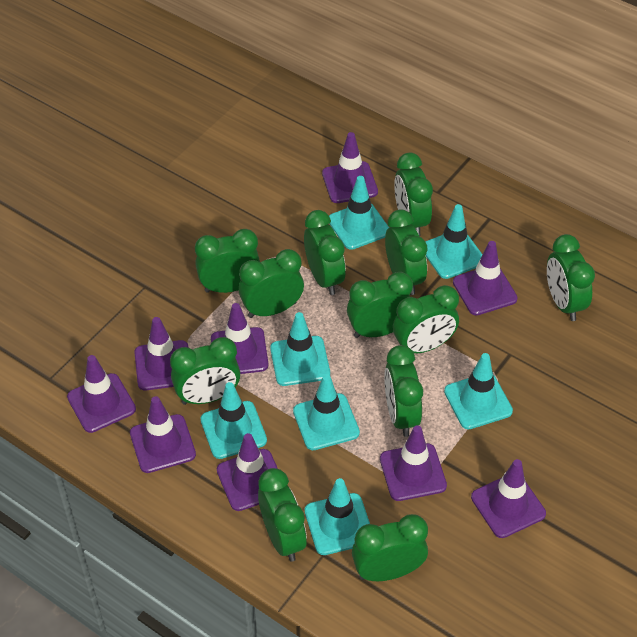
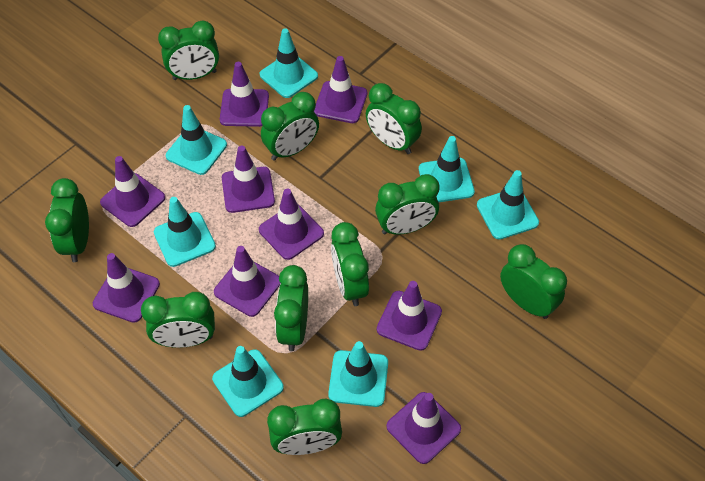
green clock: [170,337,240,405] [195,229,260,293] [239,249,304,318] [258,468,307,562] [304,210,346,295] [347,272,413,338] [352,514,428,581] [384,345,423,437] [385,209,428,295] [393,285,459,353] [394,153,433,236] [547,234,595,321] = 12 -> [45,178,89,262] [141,292,215,348] [158,20,219,80] [261,92,319,161] [267,398,342,455] [274,265,308,351] [331,222,369,306] [366,83,422,154] [375,174,440,235] [500,244,567,319] = 10

